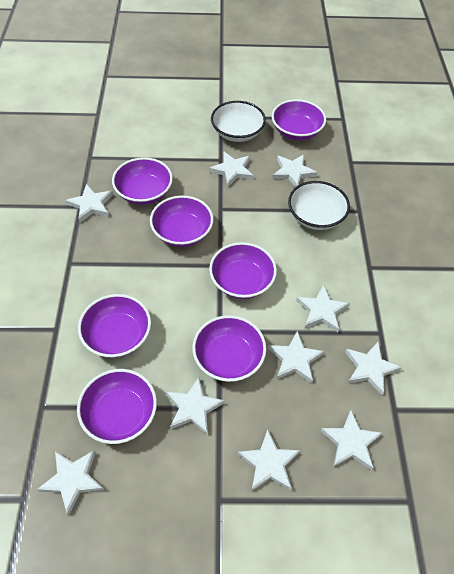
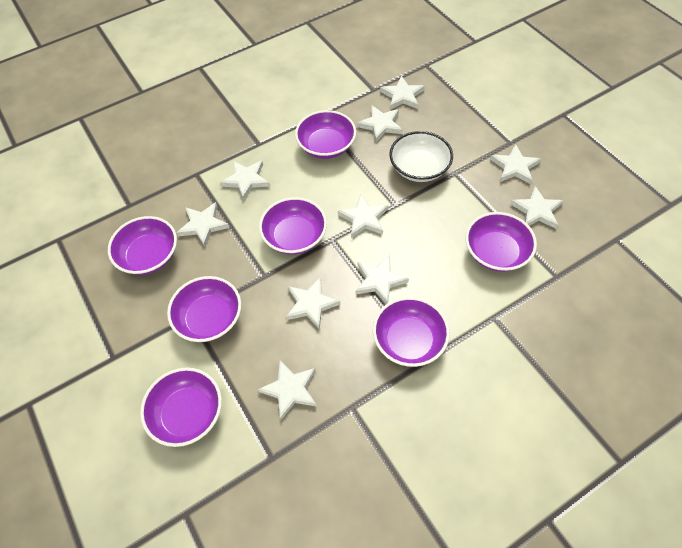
white bowl: [211,101,266,142] [288,181,350,230] = 2 -> [389,131,453,182] = 1

